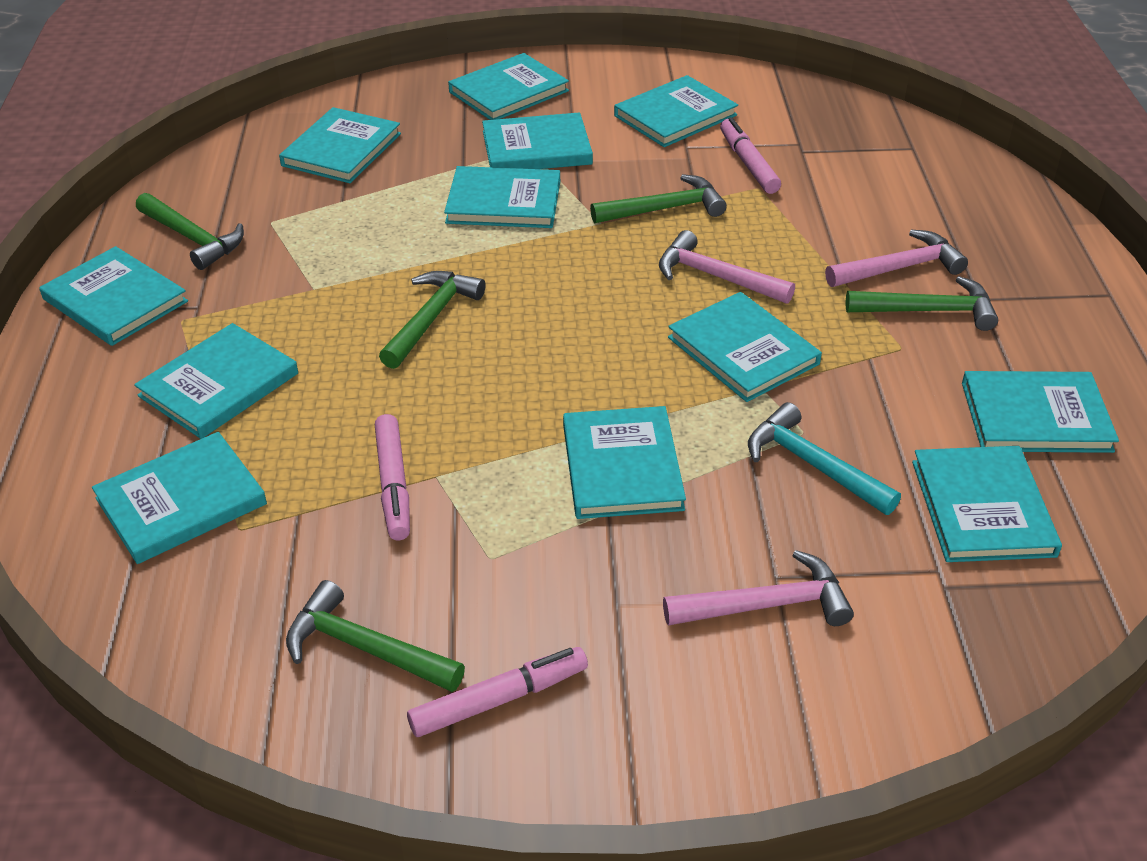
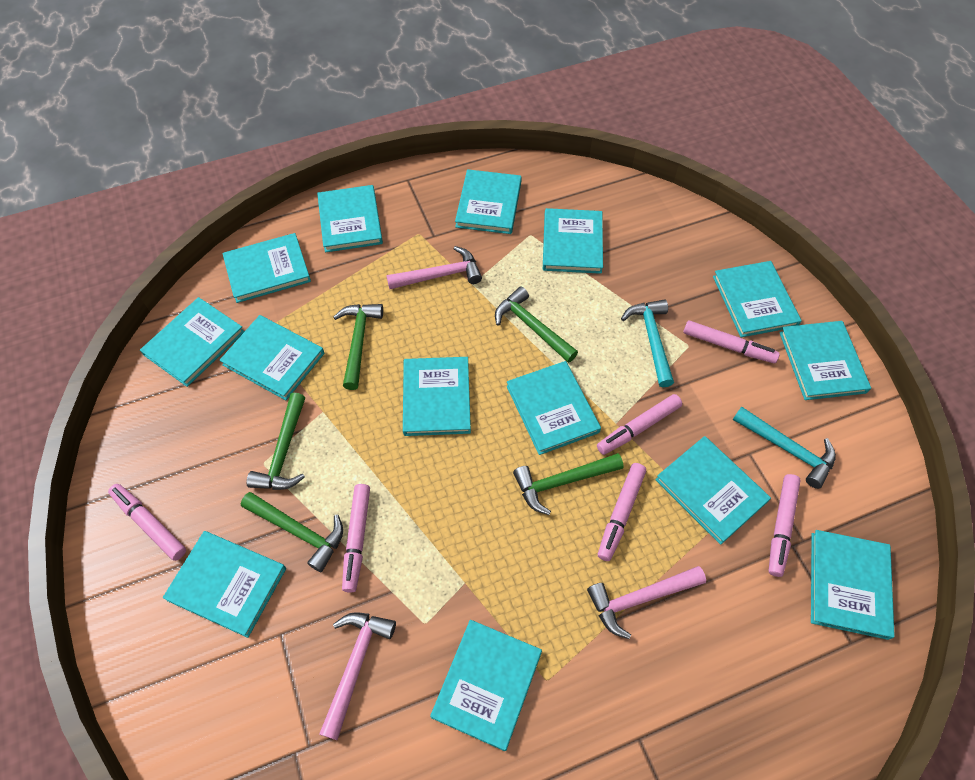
pink marker: [375,414,410,540] [407,647,588,737] [720,117,781,194] = 3 -> [108,484,186,561] [342,484,370,593] [597,394,682,455] [598,463,646,561] [683,321,780,363] [769,474,801,577] = 6
turquoise book: [39,246,188,346] [92,432,267,564] [134,323,298,439] [279,107,401,183] [444,166,560,228] [448,53,569,120] [482,112,593,169] [563,406,686,519] [614,75,738,147] [668,292,822,402] [912,446,1062,562] [962,371,1119,453] = 12 -> [140,297,245,387] [163,531,286,638] [220,315,324,400] [222,233,311,303] [317,185,383,252] [403,357,471,436] [430,620,542,751] [455,169,522,234] [507,361,601,455] [543,208,603,274] [655,436,771,545] [713,261,802,337] [779,321,871,400] [811,530,895,640] = 14
turquoise hammer: [748,402,901,515] = 1 -> [621,299,674,387] [733,407,836,489] = 2

